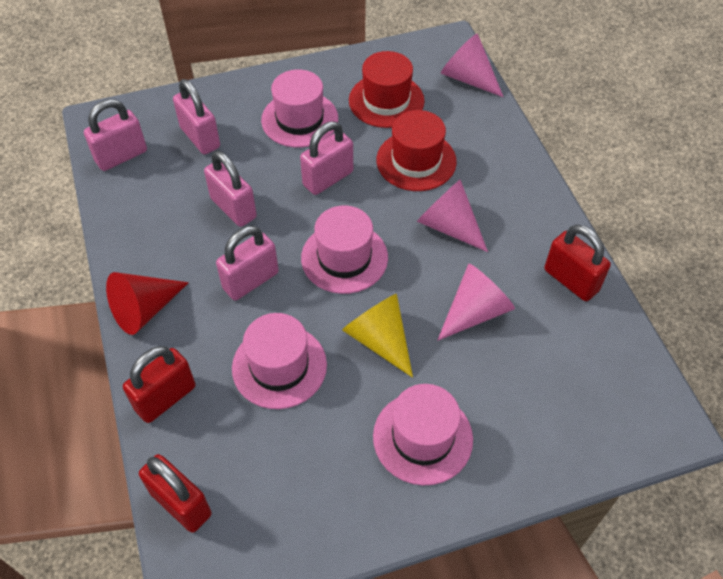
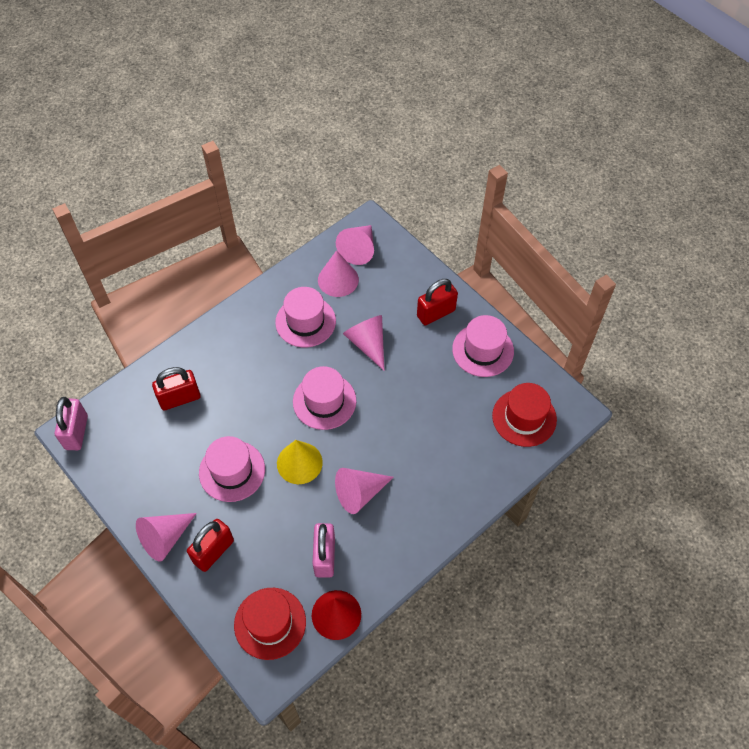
pink cone: [417,180,488,252] [437,264,515,341] [441,33,503,97] = 3 -> [136,513,197,562] [318,250,359,297] [335,468,393,514] [336,225,374,265] [343,315,384,370] = 5
pink padlock: [84,99,147,171] [173,79,220,154] [204,151,257,227] [216,226,279,300] [300,122,353,195] = 5 -> [55,397,88,450] [312,523,335,578] = 2

